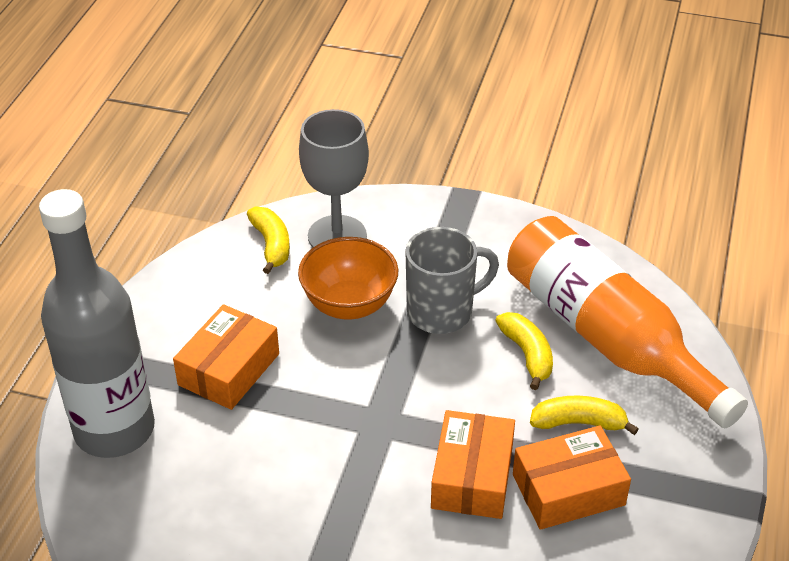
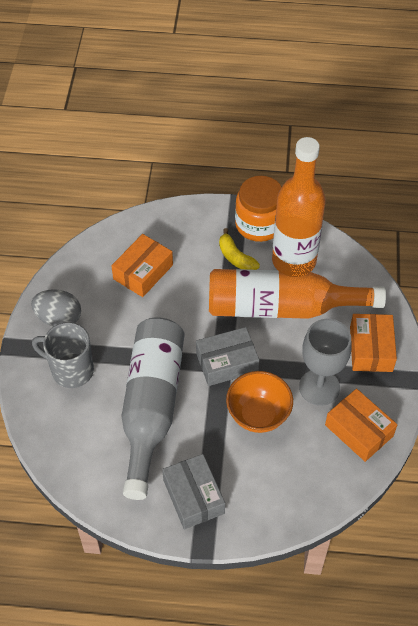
grey box: none = 0 -> [162,454,225,529] [196,327,259,386] = 2
grey egg: none = 0 -> [31,289,81,327] = 1
orange bottle: [507,216,748,428] = 1 -> [209,269,386,319] [272,137,326,272] = 2
orange jar: none = 0 -> [235,176,281,242] = 1
yellow banana: [247,206,290,274] [495,312,553,390] [530,395,639,435] = 3 -> [219,228,260,270] = 1

